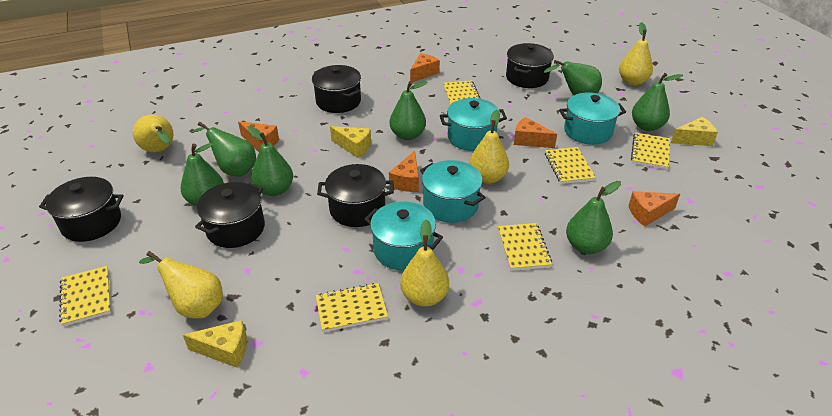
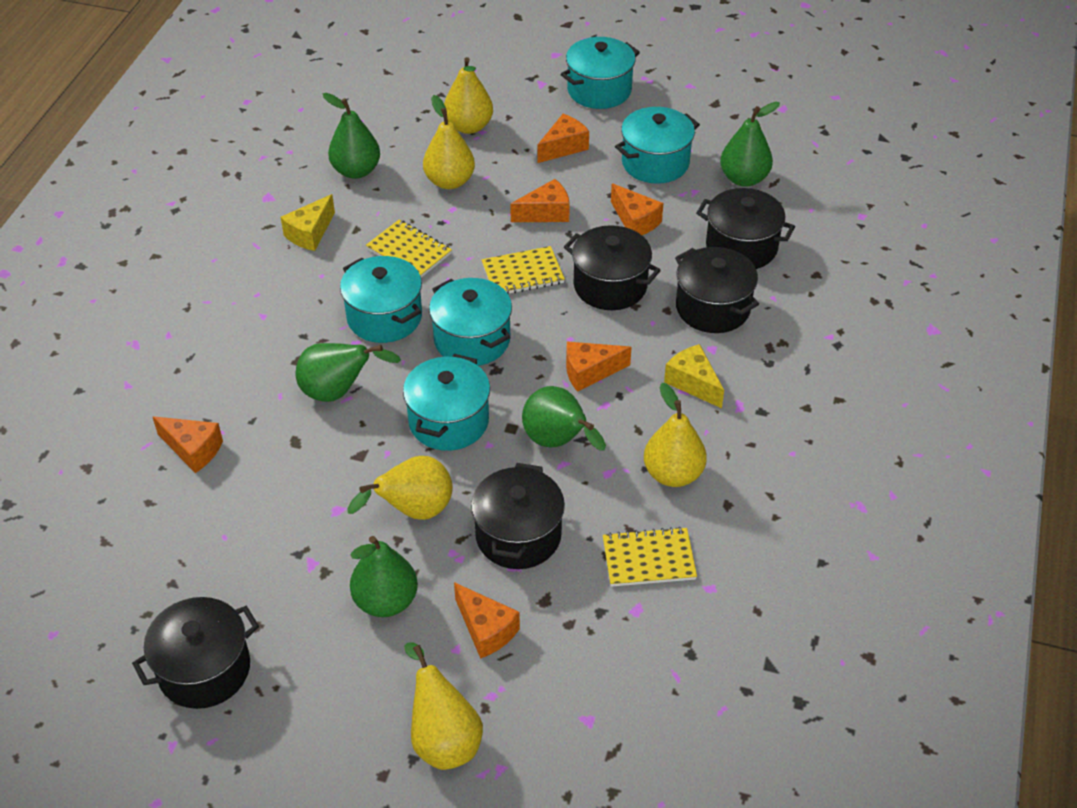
green pear: [181,143,224,206] [192,122,256,177] [247,126,293,196] [390,81,427,140] [544,60,602,95] [566,181,621,254] [632,73,683,131] = 7 -> [295,343,401,402] [323,93,380,179] [350,536,418,617] [522,386,606,451] [720,102,780,187] = 5
orange cheese: [238,121,279,152] [389,151,419,192] [410,53,440,82] [514,117,557,148] [628,191,680,227] = 5 -> [153,416,223,473] [454,582,520,659] [510,179,570,222] [537,114,589,163] [566,342,632,392] [611,183,664,235] = 6
turquoise pot: [365,201,443,271] [420,160,486,223] [440,98,507,151] [559,92,626,145] = 4 -> [340,256,422,343] [403,354,490,451] [429,278,512,366] [561,37,640,109] [615,107,700,184] = 5
yellow cheese: [183,320,247,368] [330,126,371,158] [671,117,718,146] = 3 -> [281,194,335,251] [664,344,724,408] = 2
yellow notebook: [59,266,111,326] [316,283,388,332] [443,80,481,105] [498,223,552,271] [545,147,596,184] [631,133,670,169] = 6 -> [366,220,452,278] [482,246,565,294] [603,527,697,587] = 3

